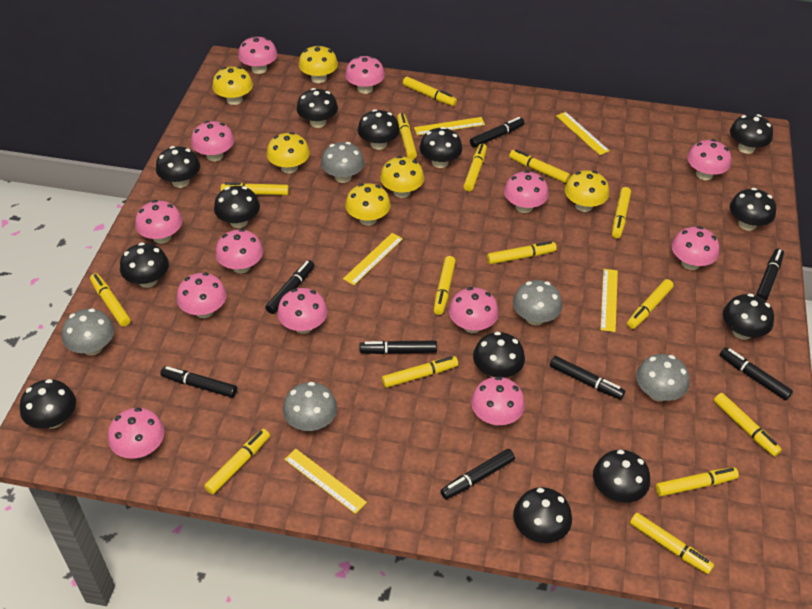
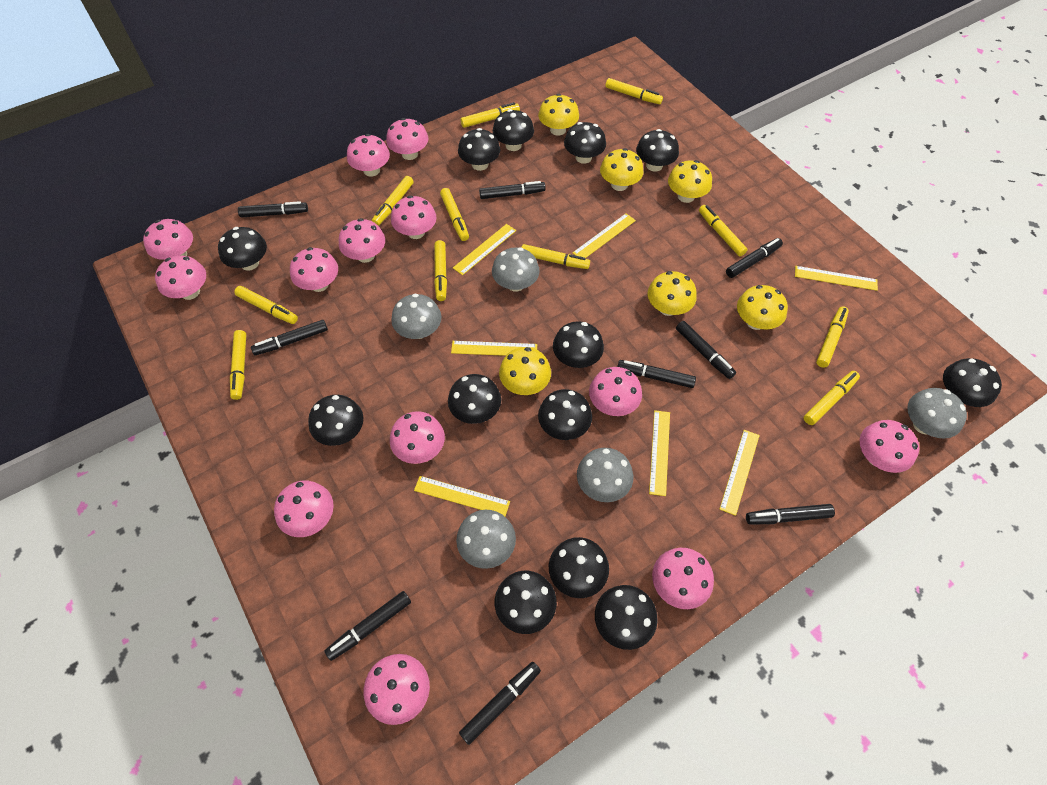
black marker: [160,366,237,398] [265,260,314,314] [359,340,437,354] [441,449,515,499] [470,117,525,147] [550,356,625,400] [720,347,793,400] [756,249,784,301] = 8 -> [238,201,308,217] [251,320,328,355] [324,591,411,661] [459,662,541,745] [479,181,546,199] [617,360,696,388] [676,321,736,379] [726,238,783,278] [746,504,835,525] = 9
yellow marker: [90,273,131,327] [204,429,270,494] [221,182,289,195] [382,356,458,388] [397,113,417,159] [403,77,457,106] [434,256,456,315] [463,144,487,192] [487,241,557,264] [509,149,570,183] [612,187,631,239] [627,279,674,329] [630,513,714,574] [656,467,739,497] [714,393,782,457] = 15 -> [230,330,246,400] [234,286,298,324] [372,176,414,226] [434,240,447,301] [440,188,469,241] [461,102,520,128] [521,244,590,269] [605,78,663,104] [699,205,748,256] [804,371,860,425] [816,306,849,368] = 11
yellow ruler: [284,449,367,514] [343,233,403,285] [414,117,485,135] [556,112,610,155] [600,269,618,332] = 5 -> [414,476,510,516] [451,341,537,356] [453,224,516,275] [573,213,636,258] [649,410,670,496] [720,430,760,516] [795,266,878,291] = 7

